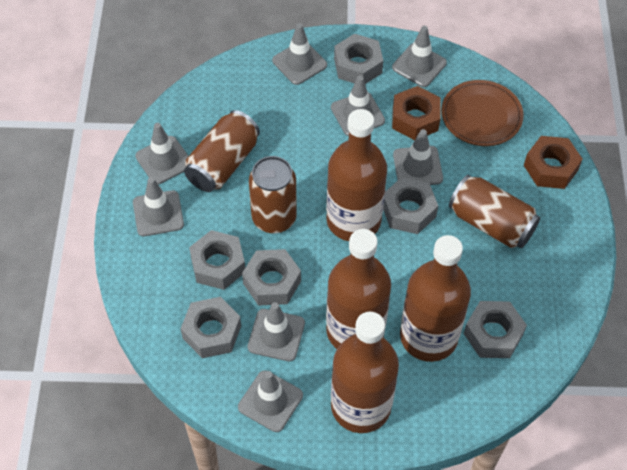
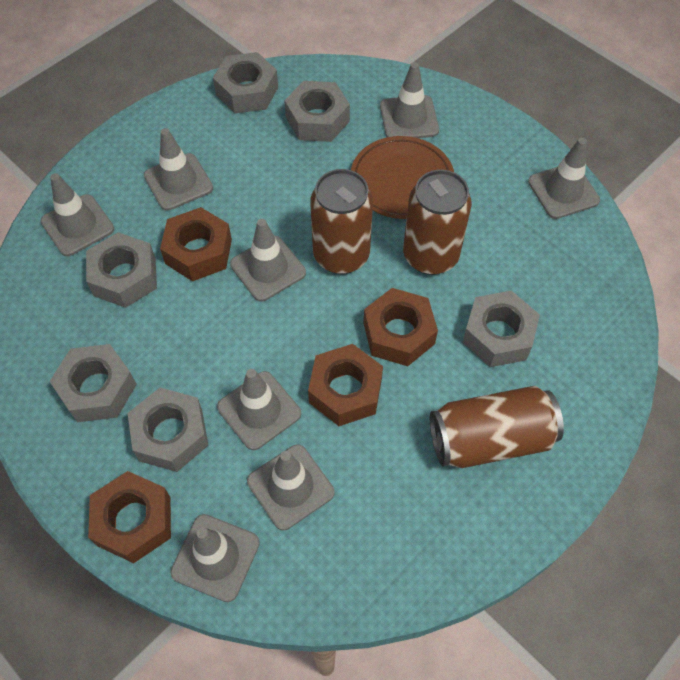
brown bottle: [326,109,387,241] [326,229,391,349] [331,312,399,433] [400,235,471,362] = 4 -> none = 0
brown nut: [392,86,441,140] [524,136,582,189] = 2 -> [88,471,171,563] [160,207,232,281] [308,344,383,426] [363,288,438,366] = 4

